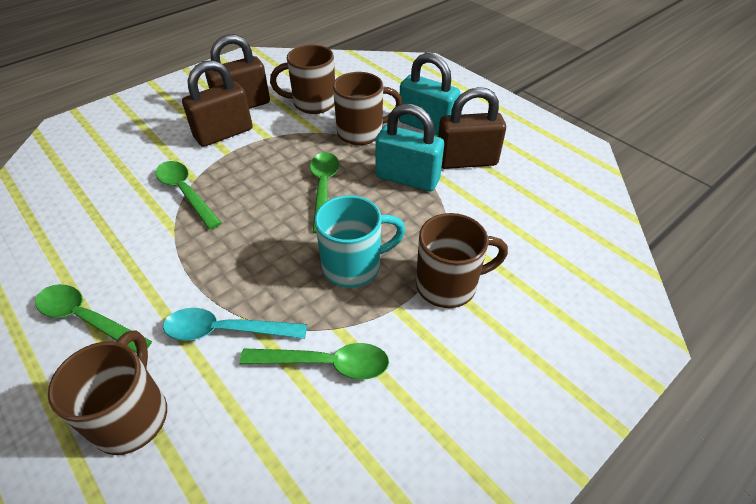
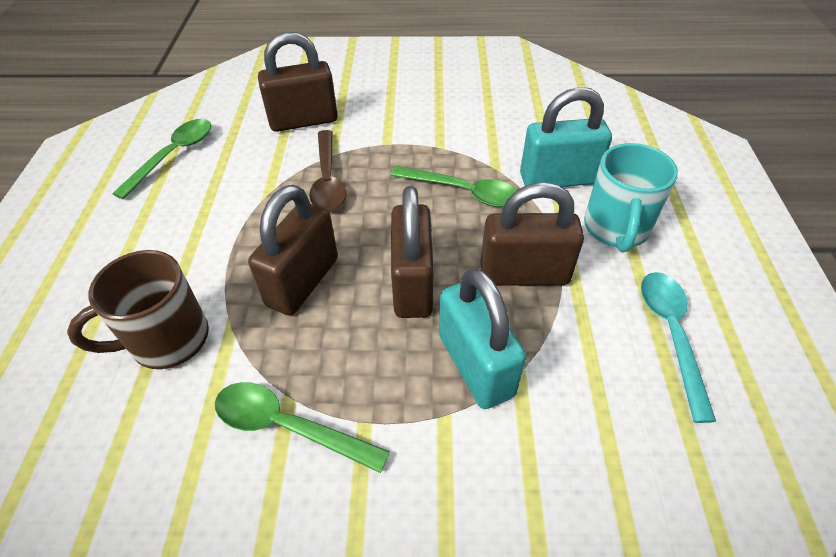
brown mug: [48,331,167,455] [270,45,335,114] [333,72,403,145] [416,213,508,308] = 4 -> [67,250,209,369] = 1
brown padlock: [182,60,253,147] [205,34,270,109] [438,87,506,169] = 3 -> [248,185,338,316] [258,32,338,132] [391,186,434,318] [481,182,584,286] = 4
brown spoon: none = 0 -> [309,130,346,211] = 1
green spoon: [35,284,152,353] [156,161,222,230] [240,343,389,380] [310,152,339,234] = 4 -> [112,119,211,200] [215,382,390,473] [391,166,517,207] = 3

